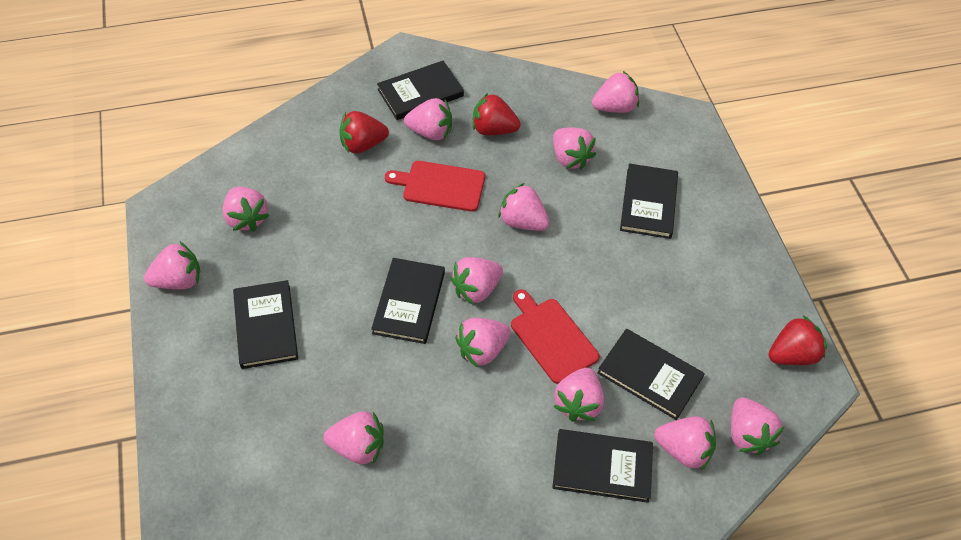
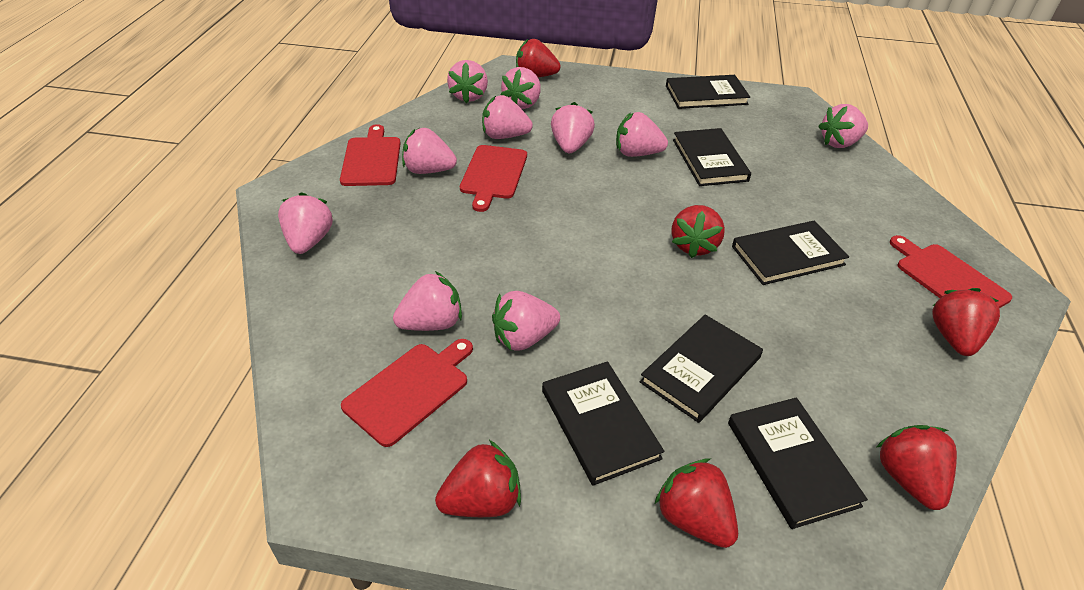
pink strawberry: [144,242,200,289] [222,187,269,231] [324,412,383,464] [404,98,452,140] [450,257,503,305] [455,318,511,368] [498,183,549,231] [553,127,596,170] [553,368,604,422] [592,71,639,113] [654,416,716,470] [731,398,784,455] = 12 -> [278,192,333,254] [393,271,462,331] [402,128,457,174] [447,60,488,103] [482,95,533,139] [492,291,560,350] [501,67,541,109] [551,102,595,153] [616,112,668,157] [818,104,868,148] = 10
red cutting board: [385,161,485,212] [511,289,600,384] = 2 -> [340,124,401,186] [341,339,473,447] [460,145,527,212] [890,235,1012,308] = 4
red strawberry: [339,111,389,154] [473,93,521,135] [768,316,827,365] = 3 -> [435,440,521,517] [516,39,561,77] [655,459,738,548] [671,205,725,258] [876,425,957,510] [932,288,1000,356] = 6

